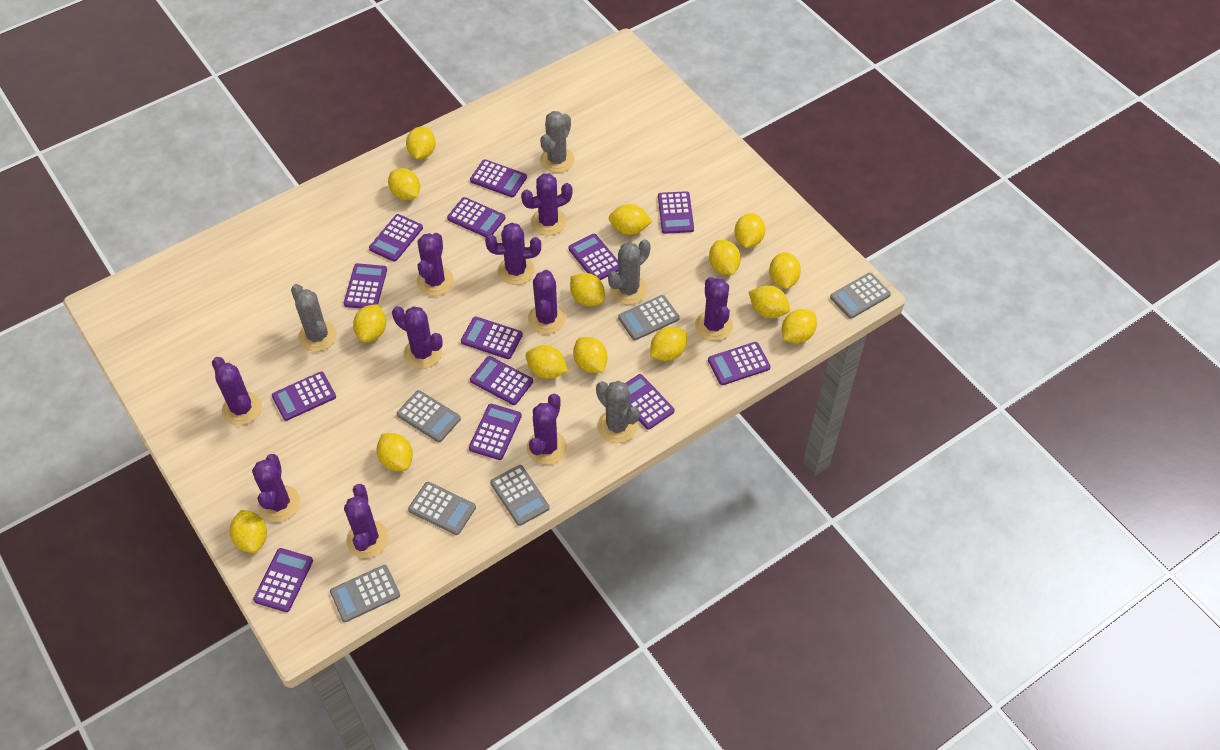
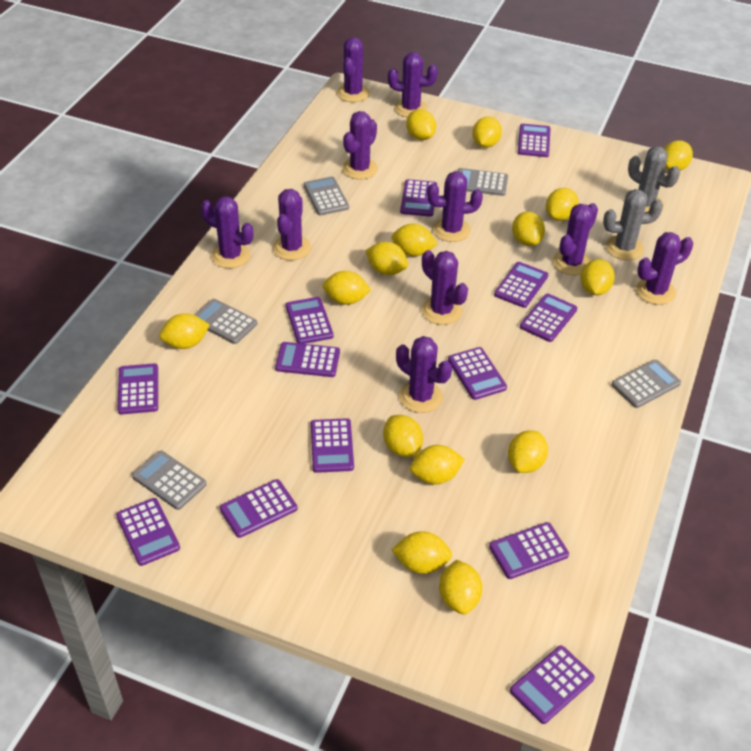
grey cactus: [291,284,337,352] [540,111,575,173] [596,381,640,443] [608,239,651,305] = 4 -> [603,189,663,260] [628,146,680,212] = 2
grey calculator: [330,565,400,622] [397,390,461,442] [408,482,476,535] [490,465,550,526] [618,295,680,340] [830,273,891,319] = 6 -> [132,450,207,510] [194,299,258,344] [304,177,349,215] [458,168,508,196] [612,359,681,408] = 5

